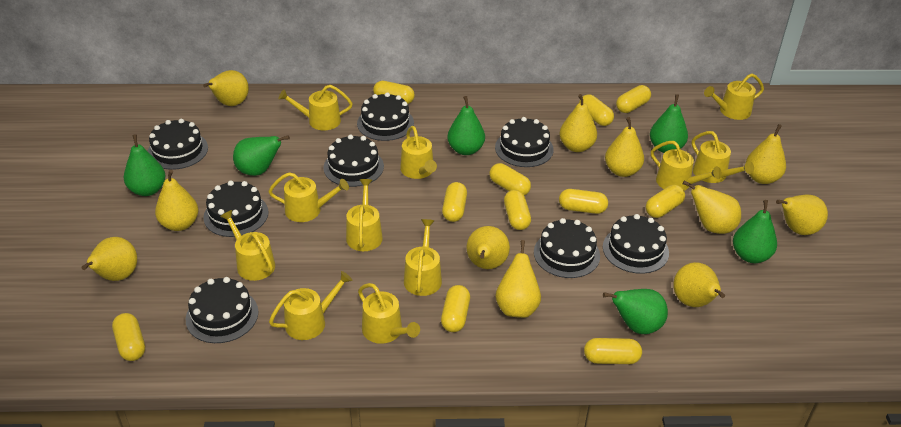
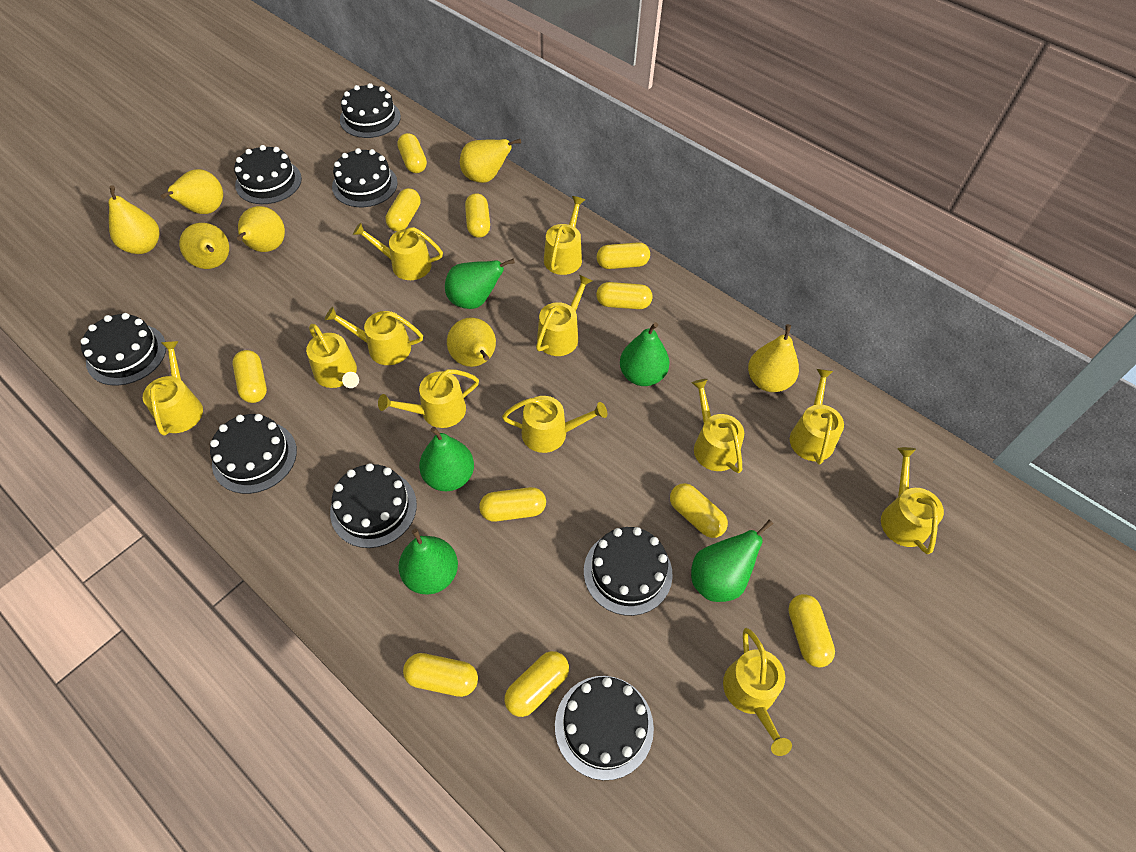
green pear: [124,134,166,196] [233,135,290,176] [447,96,485,155] [603,289,668,334] [650,94,688,153] [733,200,777,263] = 6 -> [398,529,458,594] [419,427,474,491] [445,259,515,309] [620,322,670,386] [691,520,773,602] = 5
yellow pear: [81,237,137,281] [155,170,199,231] [203,70,249,106] [467,226,510,269] [495,240,541,318] [559,94,597,152] [605,117,644,177] [673,262,725,307] [683,180,741,234] [746,124,786,184] [776,195,828,235] = 11 -> [108,185,159,254] [161,169,223,214] [179,223,229,269] [237,206,285,252] [447,317,496,367] [460,139,521,183] [748,324,799,392] = 7
yellow watering can: [220,210,275,281] [268,172,349,222] [269,271,352,340] [278,85,353,131] [346,179,383,251] [358,283,420,344] [400,126,437,179] [404,219,442,296] [651,141,722,191] [692,131,754,183] [704,74,764,120] = 11 -> [143,341,203,436] [306,324,359,388] [325,307,423,365] [353,222,443,280] [378,369,479,428] [502,396,607,453] [536,275,592,356] [544,196,585,275] [692,379,744,473] [723,628,792,756] [790,369,844,465] [881,447,944,554] = 12

